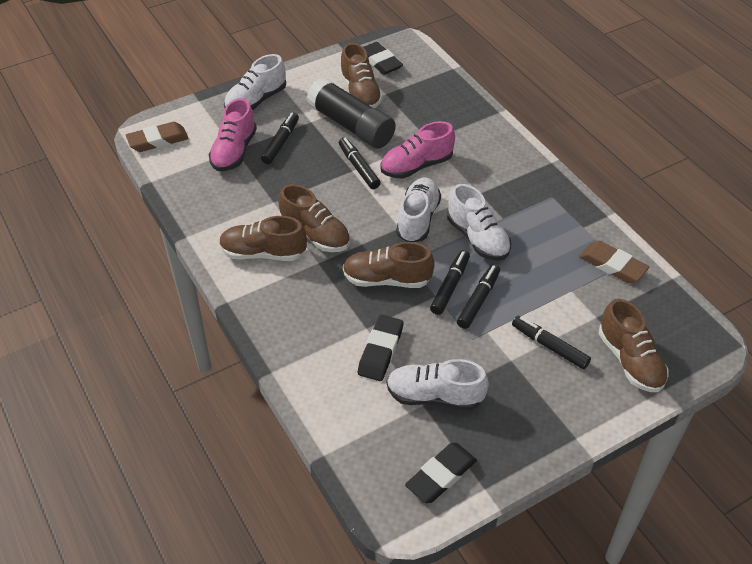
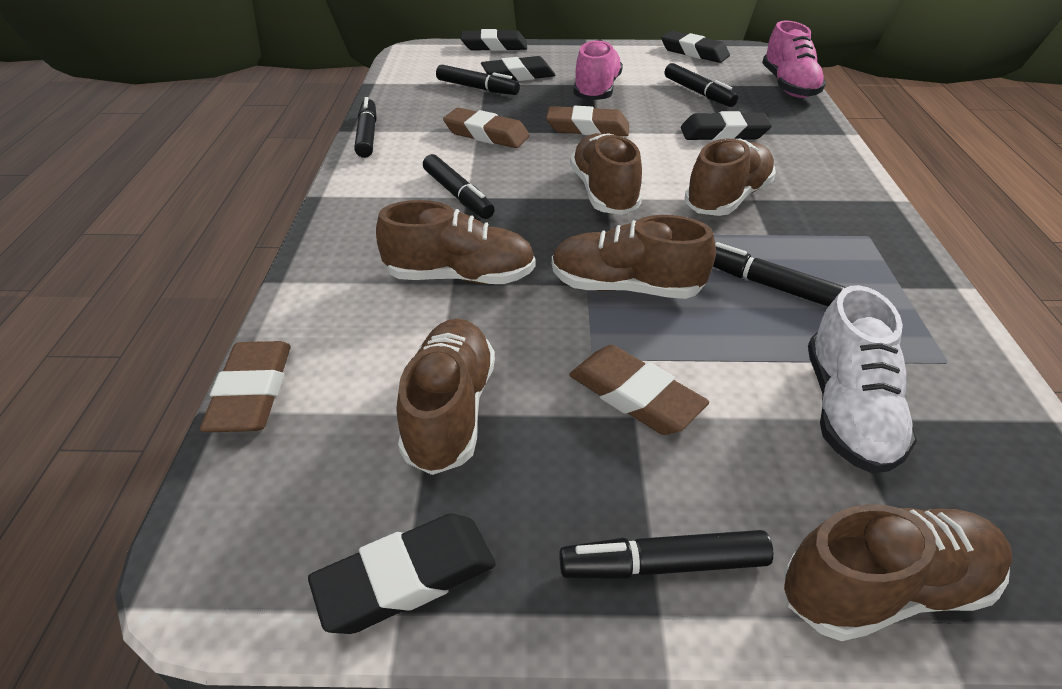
black eraser: [358,315,403,381] [363,42,403,75] [405,443,477,503] = 3 -> [308,513,496,634] [460,29,527,51] [481,56,556,81] [661,31,730,63] [681,111,772,141] = 5
black glue stick: [306,78,396,148] = 1 -> none = 0
black marker: [261,113,299,164] [339,137,381,189] [430,250,470,315] [457,264,500,329] [512,316,591,369] = 5 -> [354,97,377,158] [423,154,495,219] [436,65,520,95] [559,530,773,579] [665,63,738,107] [713,242,845,307] = 6
brown eraser: [126,122,189,152] [579,241,649,283] = 2 -> [200,341,291,432] [443,108,530,148] [546,106,629,136] [569,345,709,435] = 4
brown shoe: [219,216,307,261] [278,184,350,252] [340,43,383,108] [343,242,435,288] [599,299,669,392] = 5 -> [376,200,535,284] [397,319,495,475] [552,215,716,299] [570,133,642,215] [685,139,776,216] [784,504,1013,641] = 6
white shoe: [224,54,286,110] [387,359,489,410] [396,178,441,242] [447,184,511,261] = 4 -> [808,285,917,474] = 1

